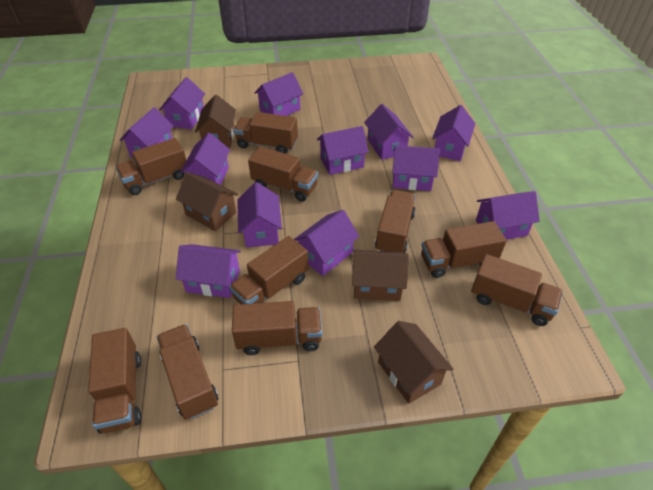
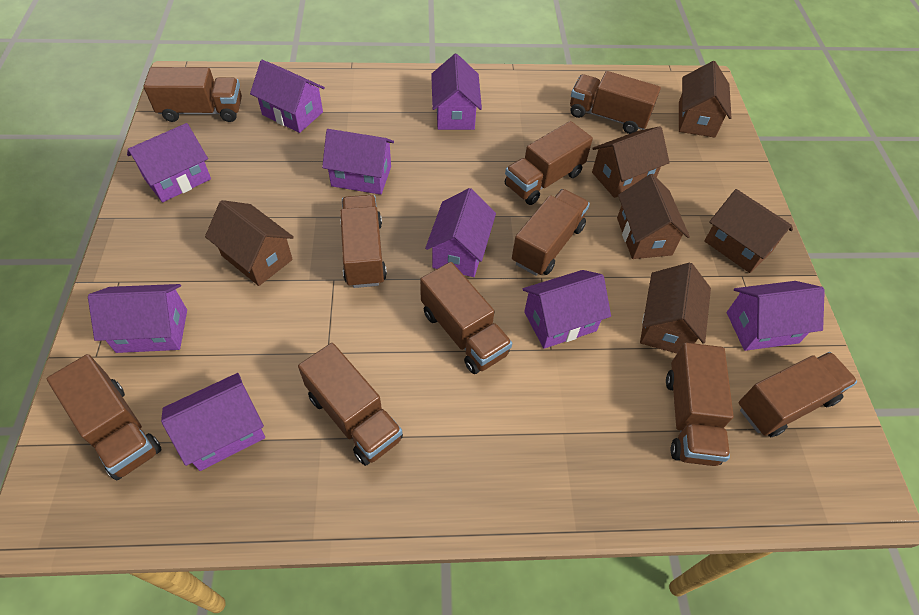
brown house: [176,172,238,231] [195,95,236,148] [352,250,409,301] [374,321,453,404] = 4 -> [205,200,294,286] [592,126,670,198] [617,174,690,259] [640,262,711,353] [679,61,732,138] [704,189,793,273] = 6
purple house: [120,107,174,158] [159,77,205,130] [176,244,241,298] [180,133,230,185] [237,182,282,247] [254,72,303,116] [294,210,359,276] [317,126,369,175] [364,104,413,160] [392,145,440,191] [432,105,475,161] [476,191,540,240] = 12 -> [88,284,187,353] [127,123,211,202] [161,373,265,471] [250,60,325,133] [322,129,394,195] [425,188,496,277] [431,54,482,130] [523,270,611,349] [727,281,825,351] = 9

